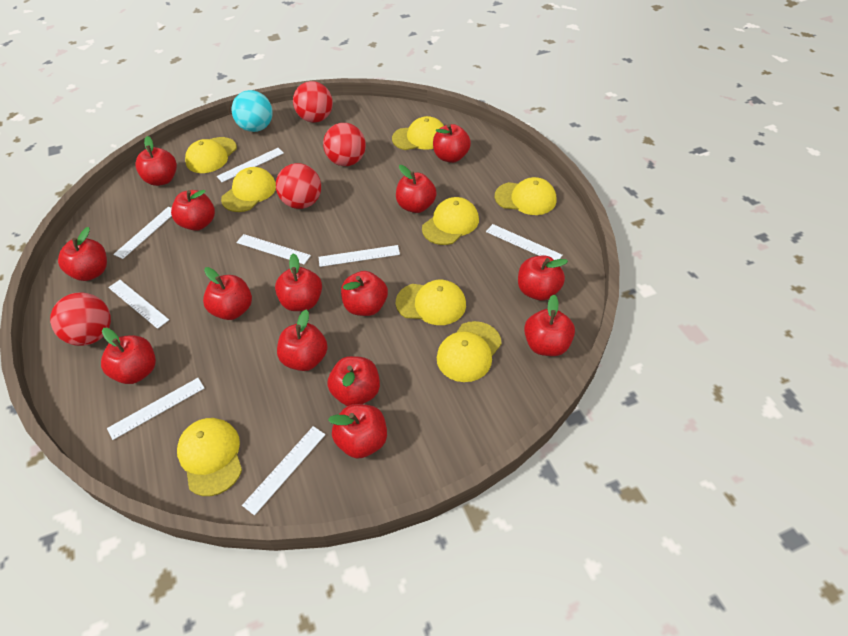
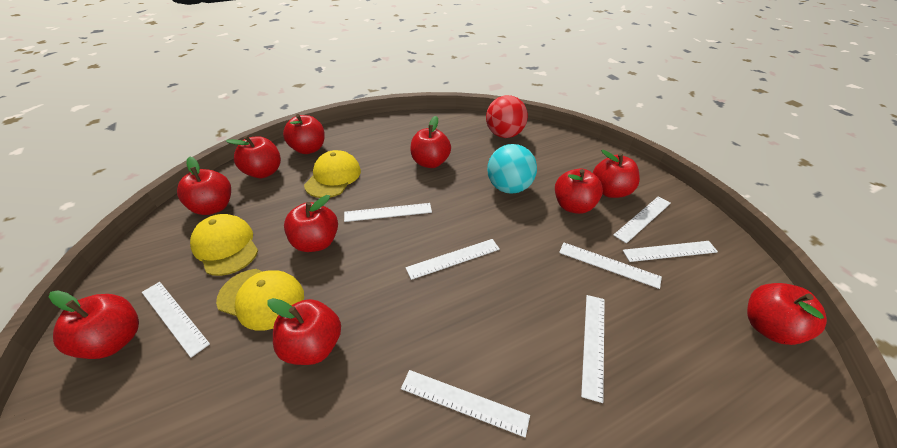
red apple: [58,227,107,281] [101,328,156,384] [135,136,177,186] [171,190,215,231] [203,267,252,320] [275,253,322,311] [277,310,328,371] [327,356,380,406] [328,404,387,459] [341,271,388,316] [396,165,437,213] [433,124,471,163] [518,256,568,301] [524,295,575,356] = 14 -> [49,290,139,359] [177,156,231,215] [226,135,281,178] [267,298,341,365] [283,114,325,154] [284,195,338,252] [410,116,451,168] [555,168,603,214] [593,150,640,198] [747,283,827,345] = 10
red ball: [50,292,111,346] [276,163,321,209] [293,81,333,123] [323,123,366,166] = 4 -> [486,95,528,138] = 1
yellow cap: [177,418,242,496] [185,137,237,173] [221,167,276,212] [392,116,444,150] [396,280,466,325] [422,197,479,245] [437,321,502,382] [495,177,556,215] = 8 -> [190,214,258,276] [216,269,304,331] [304,150,361,198] = 3

